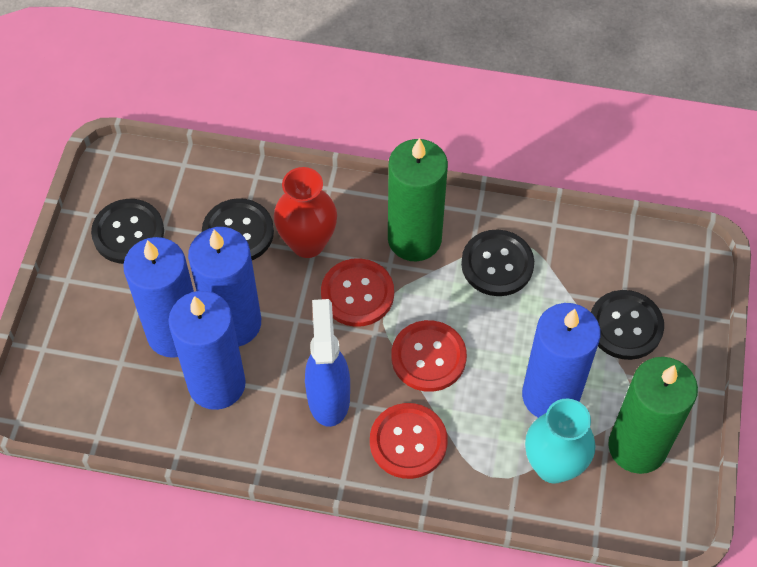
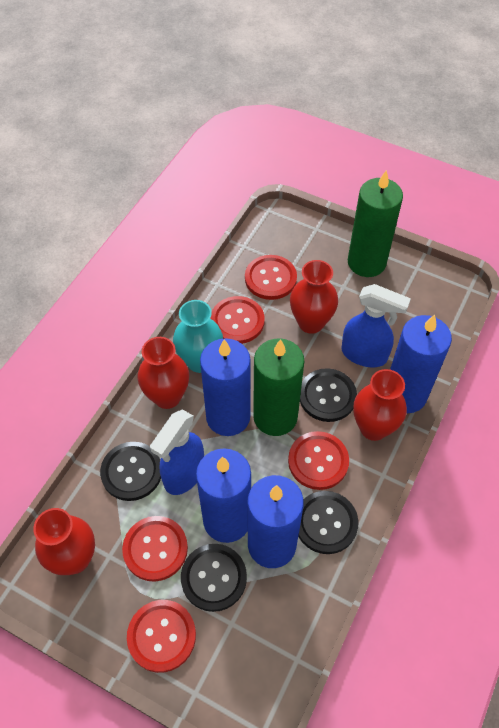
blue spray bottle: [305,299,350,427] = 1 -> [150,409,204,495] [341,284,411,367] = 2
red button: [321,258,394,327] [370,403,448,479] [391,320,467,392] = 3 -> [122,516,188,582] [127,600,196,673] [210,296,265,344] [245,255,297,300] [288,431,349,490] = 5
red vase: [274,167,337,258] = 1 -> [33,508,95,575] [137,337,189,409] [290,260,338,334] [353,369,407,441] = 4

